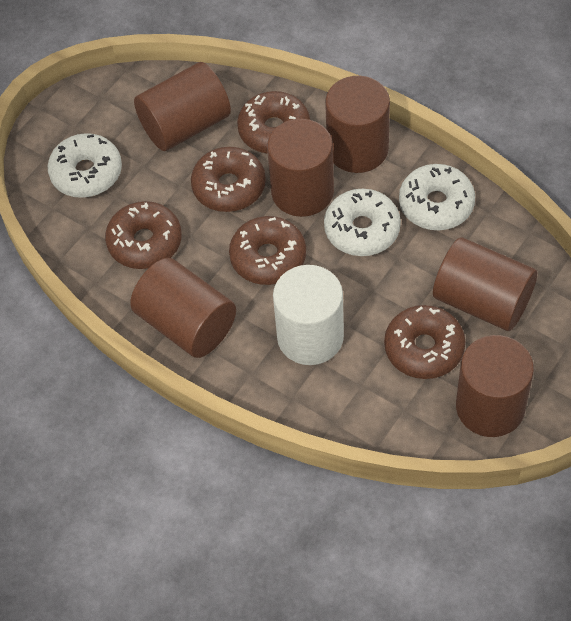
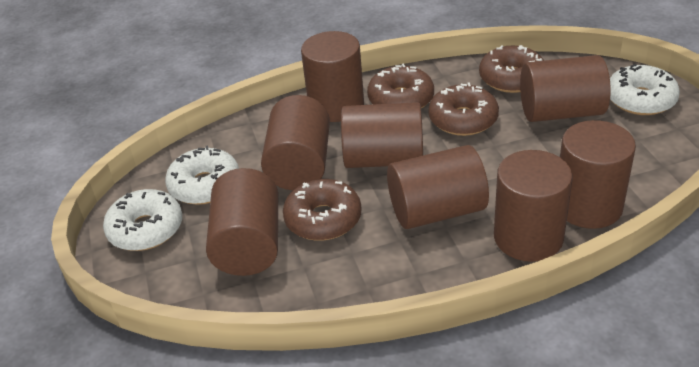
brown cylinder: [130,258,236,358] [134,62,231,151] [267,119,334,217] [325,76,390,173] [433,238,537,331] [456,335,534,437] = 6 -> [206,168,278,276] [261,95,330,190] [301,31,364,122] [341,102,423,168] [387,145,489,229] [494,150,572,262] [520,55,611,122] [560,120,636,229] = 8
brown donut: [105,201,182,269] [191,147,266,212] [229,216,306,285] [237,91,310,153] [384,305,466,379] = 5 -> [283,179,362,241] [367,63,434,108] [428,82,499,136] [479,45,544,93] = 4
white cylinder: [273,265,344,365] = 1 -> none = 0

